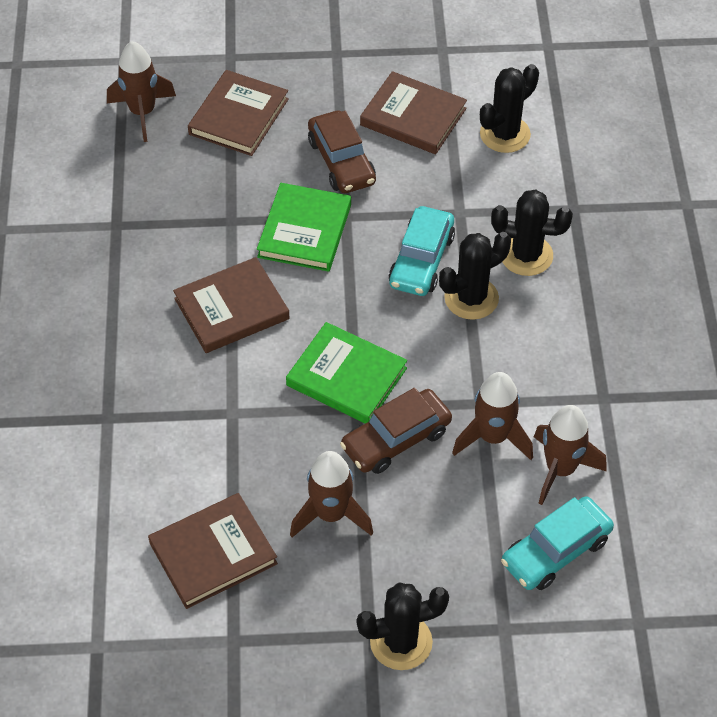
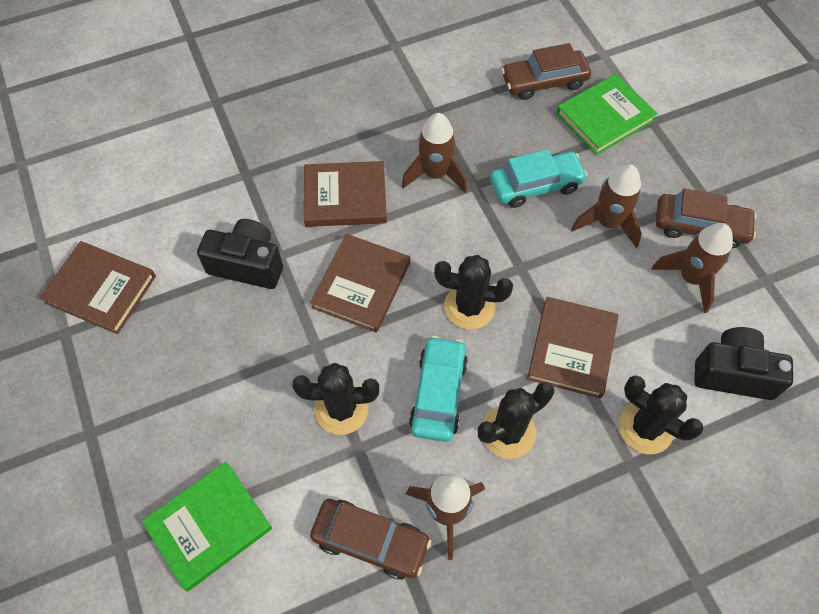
black camera: none = 0 -> [197,219,283,289] [695,327,793,400] = 2
brown car: [308,110,376,193] [340,388,452,474] = 2 -> [310,499,431,579] [501,43,591,100] [656,188,757,248] = 3

